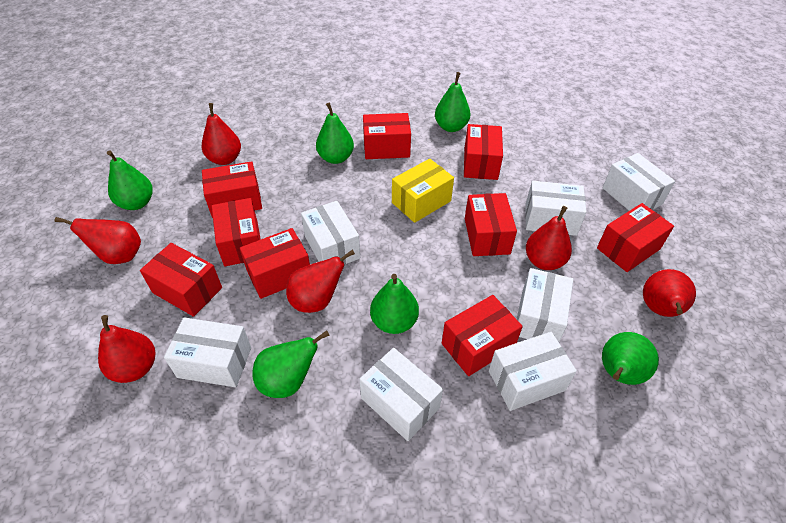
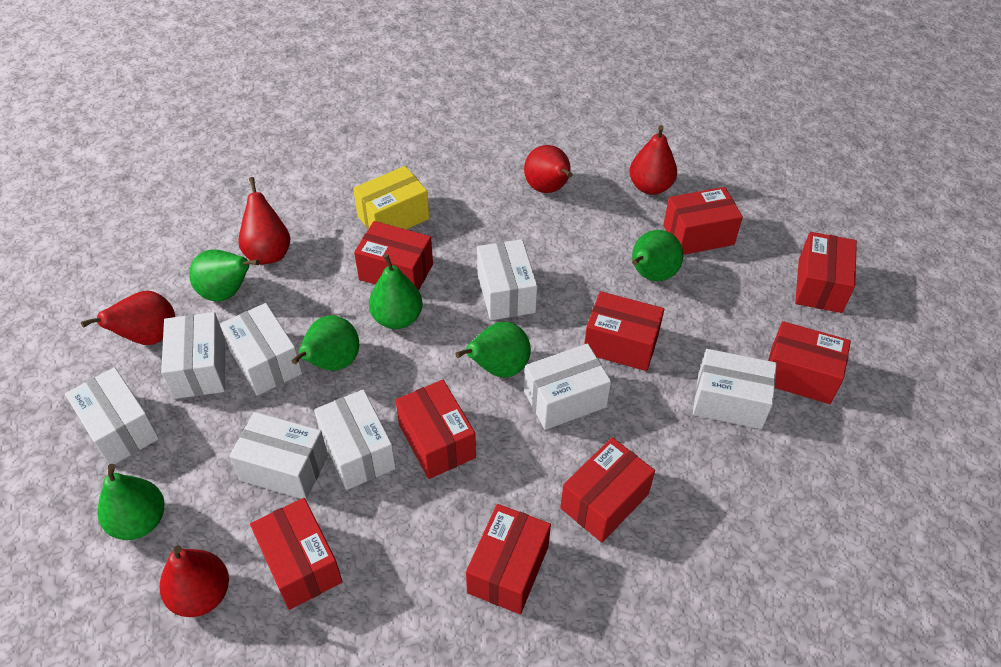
red pear: [55,217,141,264] [98,315,155,383] [202,103,241,165] [286,250,355,313] [526,206,572,270] [643,269,696,317] = 6 -> [81,291,175,345] [160,545,229,617] [238,177,291,265] [524,145,573,193] [629,125,677,195] = 5
white box: [164,317,251,387] [301,201,360,265] [359,348,443,441] [489,332,577,411] [517,268,573,342] [525,181,586,236] [602,153,675,211] = 7 -> [65,367,159,465] [161,312,225,399] [220,303,302,396] [229,412,328,500] [314,389,396,490] [477,239,537,320] [524,344,611,430] [693,349,777,429] = 8

